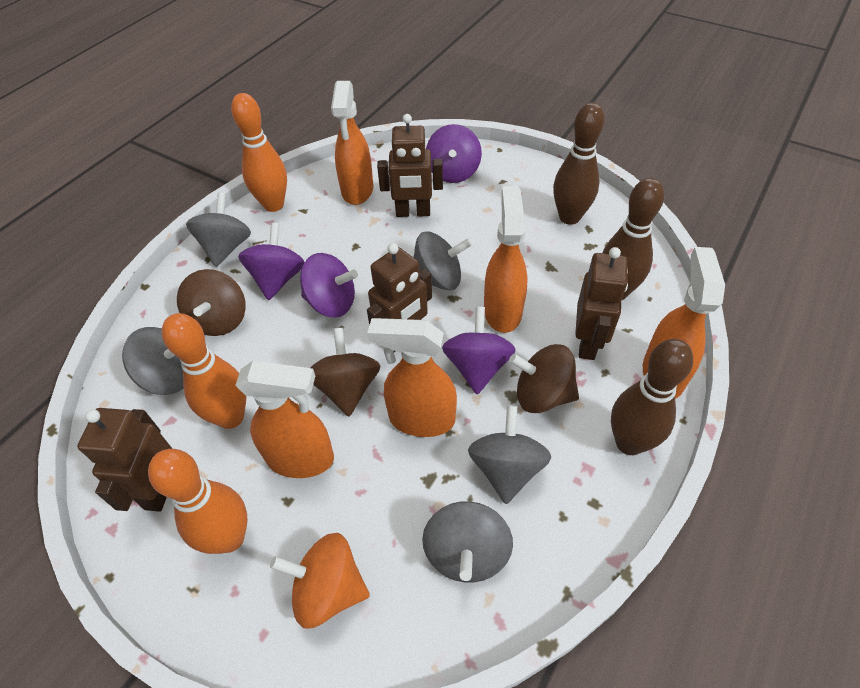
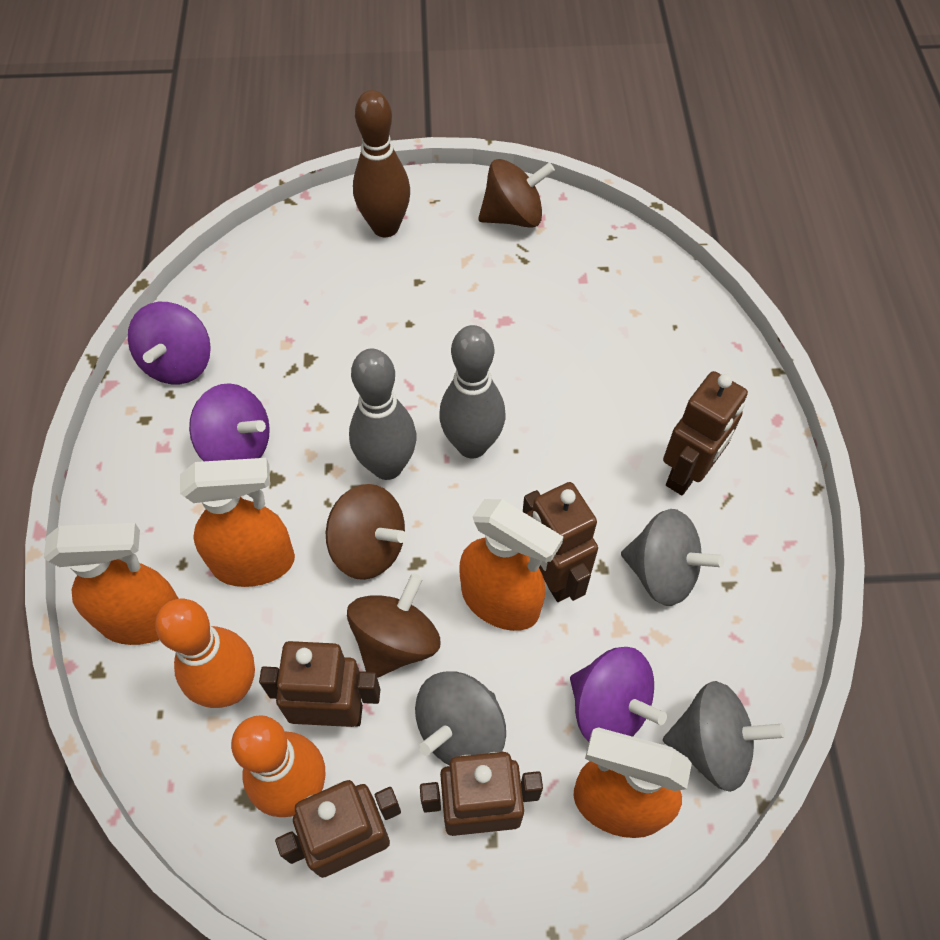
brown bowling pin: [553,102,605,225] [603,178,664,300] [611,339,693,455] = 3 -> [353,90,410,237] = 1
brown robot: [77,408,173,512] [367,243,432,352] [377,114,443,217] [575,247,628,360] = 4 -> [259,641,380,727] [275,780,401,878] [420,752,543,836] [523,482,598,602] [663,371,748,495] = 5
grey bowling pin: none = 0 -> [349,349,416,480] [439,325,505,458] = 2
grey spinning top: [122,327,183,395] [186,192,251,267] [413,231,472,290] [422,501,513,582] [468,405,551,504] = 5 -> [415,671,506,766] [621,509,725,606] [663,681,785,792] = 3
orange bowling pin: [148,449,247,554] [162,313,247,429] [231,93,287,212] = 3 -> [155,599,255,708] [231,715,325,817] = 2
orange spinning top: [270,533,370,629] = 1 -> none = 0
orange spray bottle: [236,361,334,478] [331,81,373,205] [367,318,457,437] [484,186,527,333] [643,247,725,399] = 5 -> [44,523,179,645] [180,458,295,587] [459,499,563,631] [574,727,692,838] = 4
purple spinning top: [238,222,305,300] [300,253,358,318] [426,124,482,183] [442,307,516,394] = 4 -> [128,302,211,385] [189,383,270,461] [570,647,667,742] = 3

